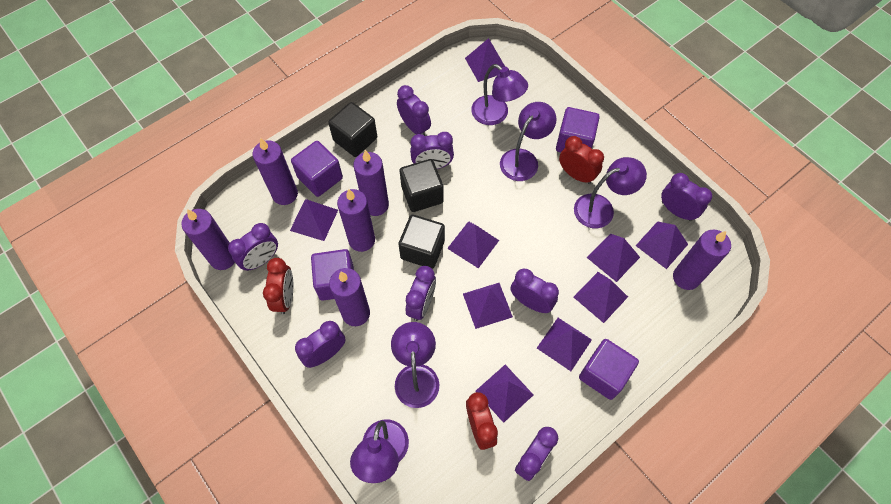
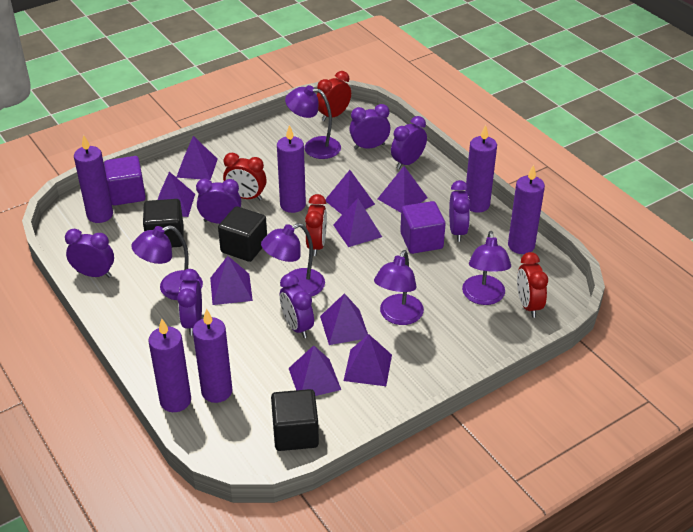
purple clock: [228,223,278,271] [295,321,346,368] [397,85,431,136] [406,266,436,321] [410,132,454,169] [511,269,559,313] [515,427,559,481] [661,173,712,221] = 8 -> [65,229,114,278] [177,269,202,335] [196,179,241,224] [280,274,314,338] [349,104,391,150] [391,116,427,169] [449,180,471,242] = 7
purple cube: [291,141,343,197] [311,249,354,301] [556,107,600,152] [579,339,639,400] = 4 -> [104,156,146,206] [400,201,446,254] = 2
red clock: [263,258,293,314] [466,392,498,450] [559,136,604,184] = 3 -> [223,153,266,200] [305,194,327,256] [317,71,351,121] [517,252,548,318] = 4

